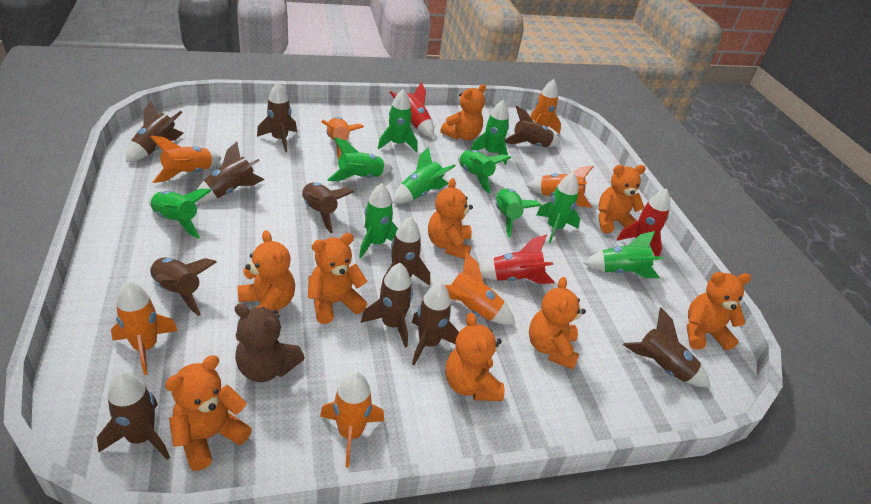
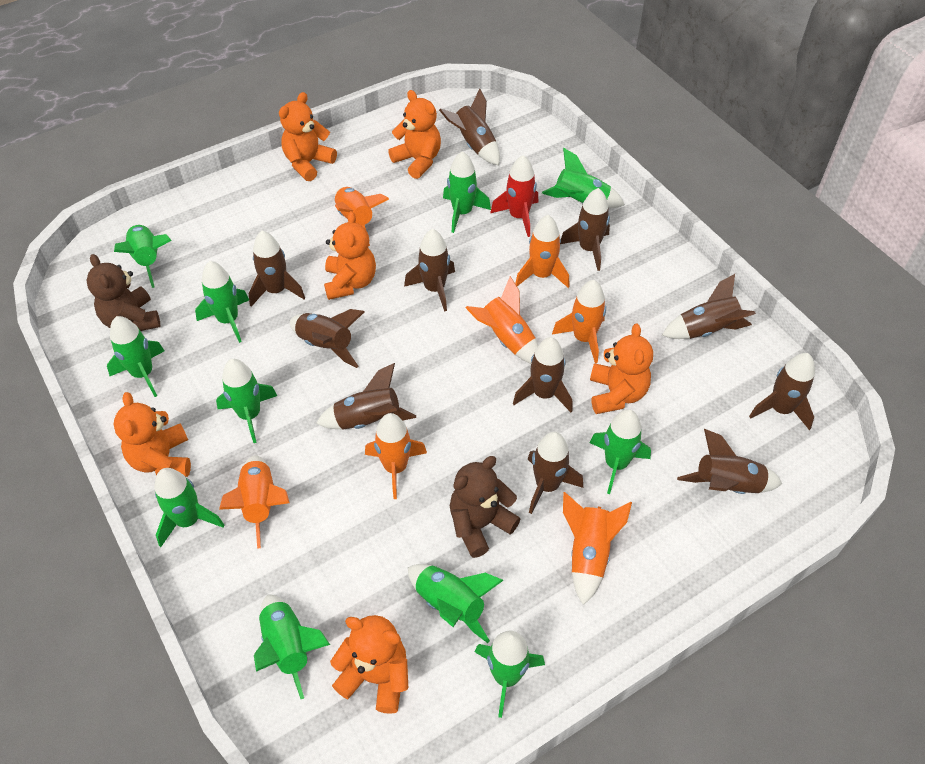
brown teddy bear: [235,303,305,382] = 1 -> [86,254,160,331] [450,456,520,558] = 2
green rocket: [149,189,212,239] [327,137,393,181] [359,183,398,258] [378,89,417,152] [392,147,456,204] [458,150,511,194] [471,100,509,165] [496,188,542,238] [536,172,580,243] [583,231,664,278] = 10 -> [107,316,164,397] [114,224,172,288] [154,468,224,547] [195,261,249,343] [216,359,277,443] [254,595,330,699] [408,564,504,643] [443,151,491,233] [475,631,545,718] [542,148,625,208] [590,409,651,494] = 11
orange teddy bear: [165,355,252,471] [237,230,295,314] [308,233,367,324] [428,178,473,259] [441,84,486,140] [445,313,505,401] [529,277,586,369] [599,165,646,234] [687,272,751,351] = 9 -> [113,392,191,477] [279,92,337,181] [324,211,376,300] [330,615,408,714] [388,90,441,179] [590,324,653,414] = 6
red rocket: [390,82,434,138] [479,234,555,284] [617,189,670,257] = 3 -> [490,155,538,237] = 1

